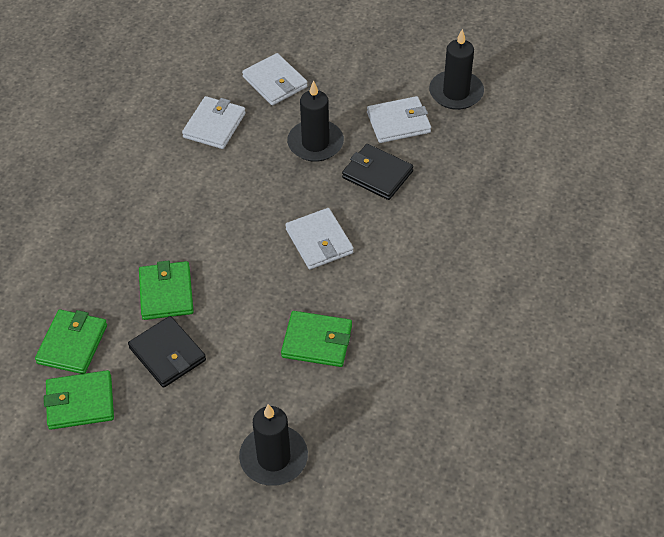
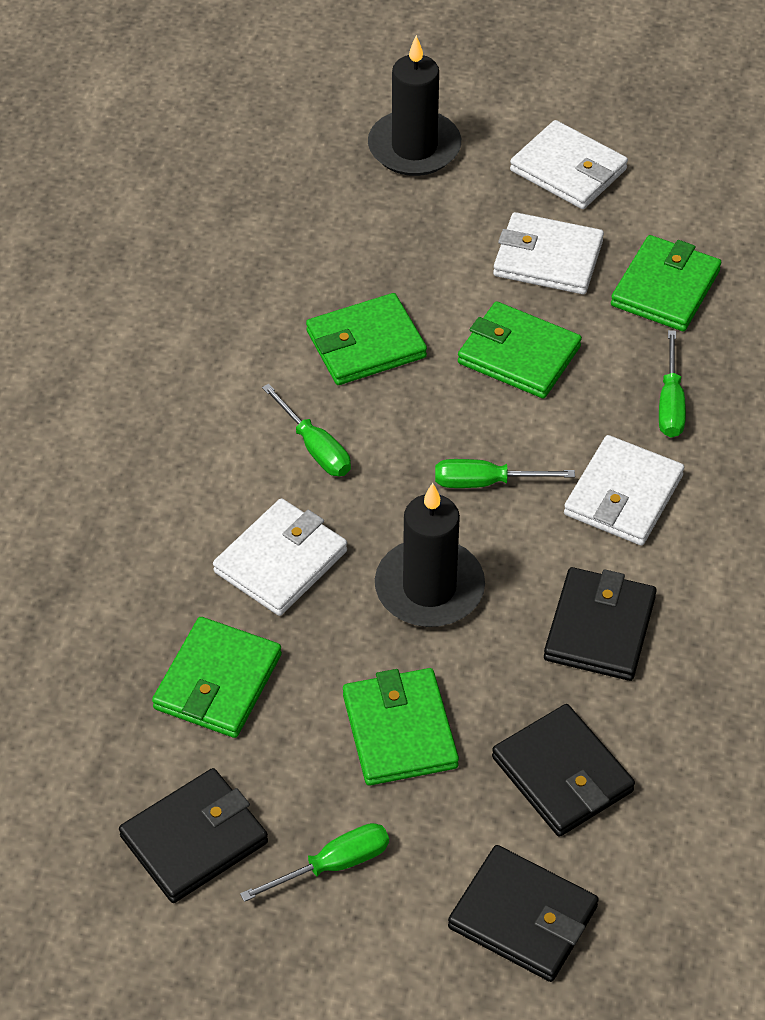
black candle: [239,404,308,486] [287,80,344,162] [429,29,484,110] = 3 -> [368,35,461,176] [375,483,485,627] = 2
black wallet: [128,316,206,388] [342,144,414,200] = 2 -> [119,768,268,903] [448,845,599,982] [492,704,635,837] [544,567,657,681] = 4
green screwdriver: none = 0 -> [240,823,389,902] [262,384,351,476] [435,459,575,488] [659,330,686,438] = 4
green wallet: [35,309,107,374] [44,370,114,430] [139,260,194,320] [281,311,352,367] = 4 -> [152,617,282,738] [306,293,427,385] [343,668,459,786] [458,301,582,399] [611,235,721,331] = 5

